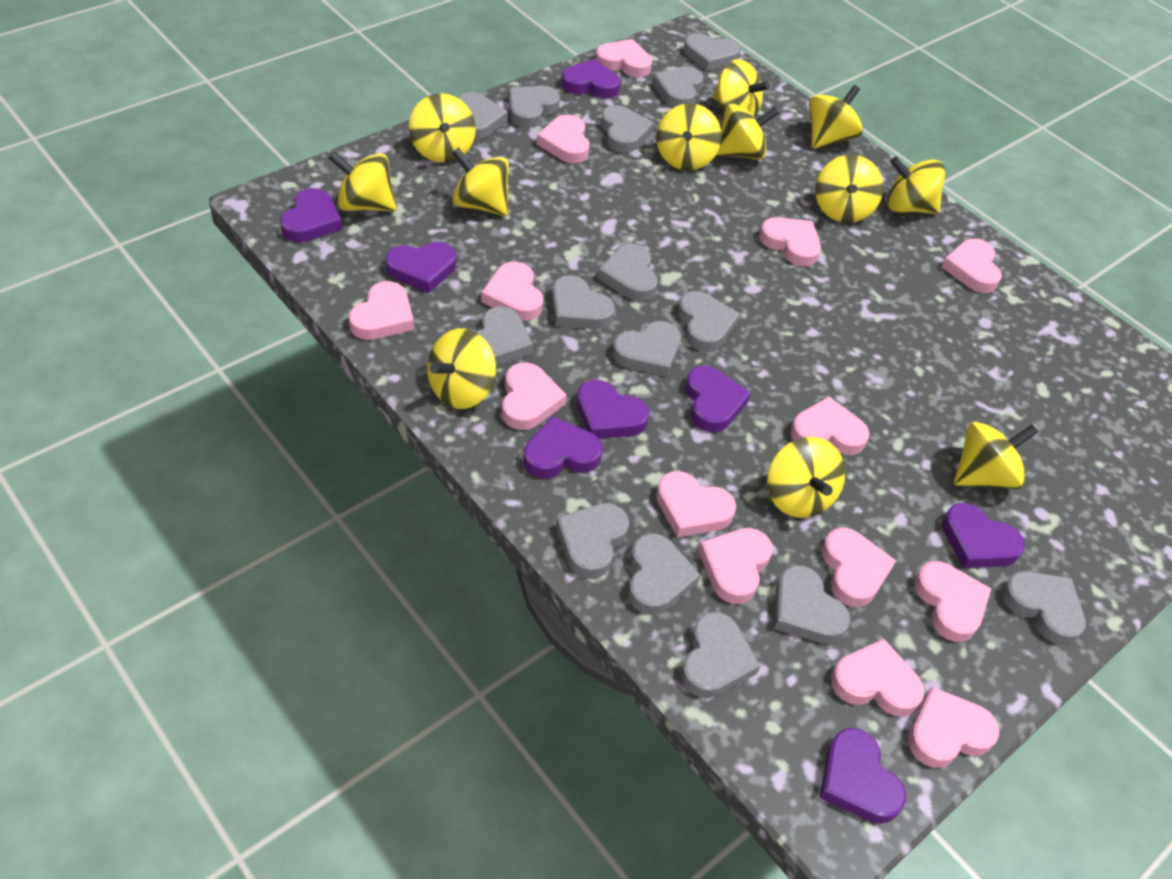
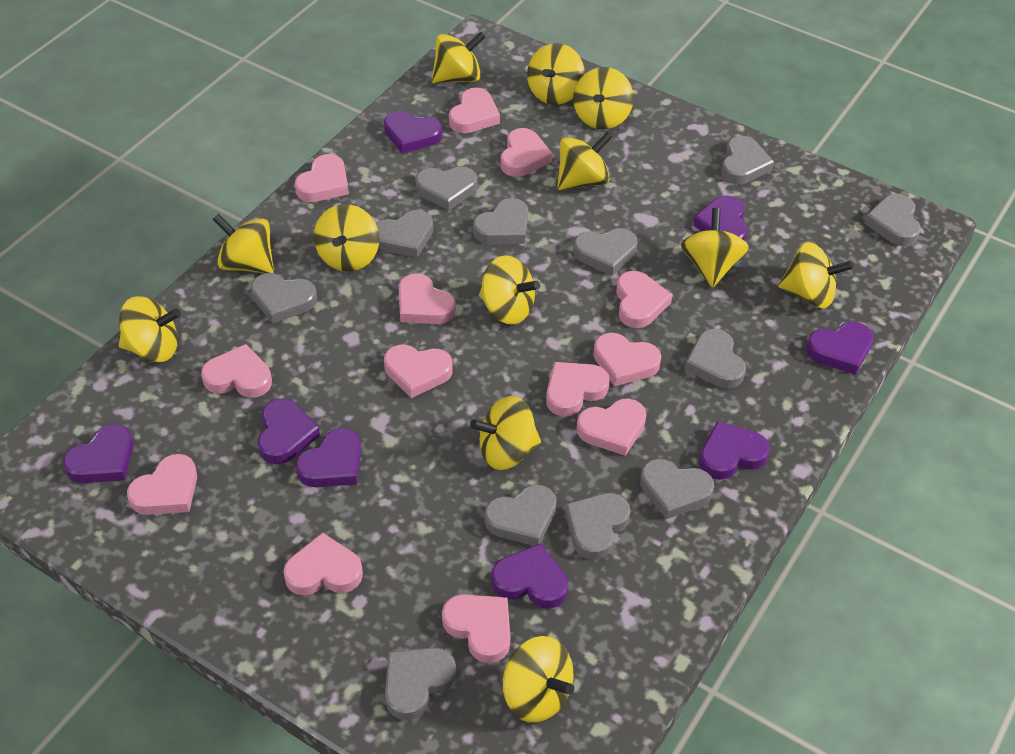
grey heart: [458,92,508,140] [476,306,533,366] [508,86,560,128] [551,275,615,329] [556,503,629,579] [598,244,658,301] [601,105,653,153] [612,321,681,377] [628,533,701,615] [652,66,703,108] [678,291,740,352] [681,612,760,698] [683,33,740,71] [774,565,850,644] [1002,571,1086,645] = 15 -> [251,273,317,324] [376,210,433,258] [385,648,456,720] [416,166,477,211] [473,198,528,244] [484,484,557,546] [565,493,630,560] [574,228,637,276] [640,459,714,519] [685,329,746,389] [721,136,774,185] [864,194,921,246] = 12
pink heart: [349,281,414,340] [481,262,543,321] [502,363,567,430] [536,114,590,163] [596,39,652,78] [656,471,736,538] [698,528,773,604] [759,217,821,267] [790,397,869,455] [822,528,896,607] [831,639,925,717] [908,686,999,768] [914,561,991,642] [941,239,1002,293] = 14 -> [127,454,197,515] [201,344,272,398] [283,532,363,596] [295,154,349,202] [384,344,453,398] [398,273,456,324] [442,594,510,663] [449,88,500,133] [501,128,553,177] [546,362,610,416] [577,398,646,456] [593,333,661,387] [616,271,672,328] = 13

